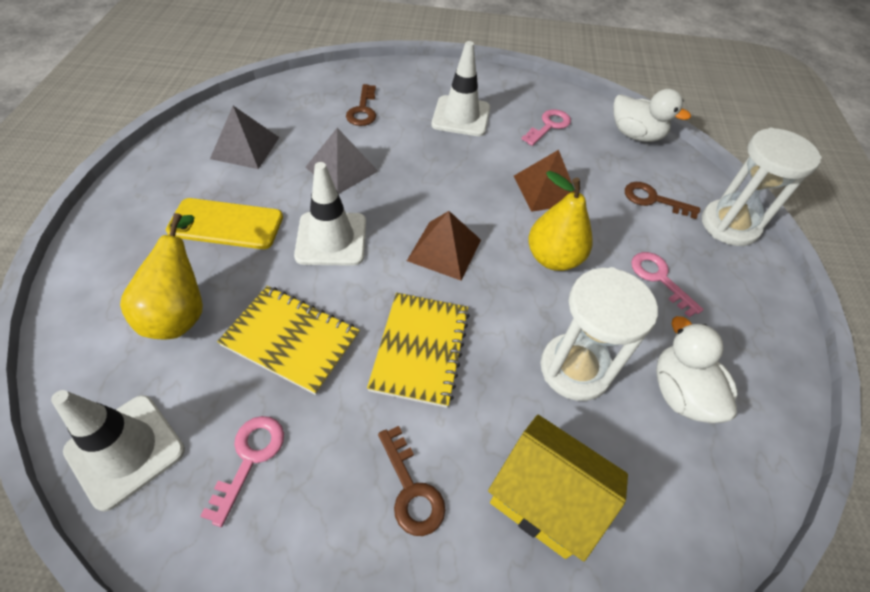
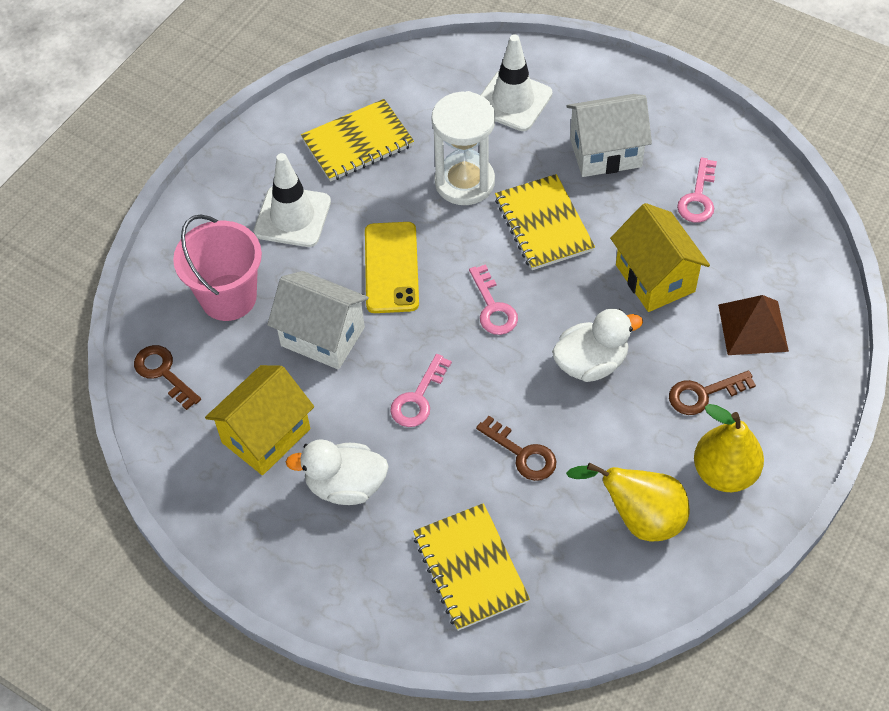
brown pyramid: [407,211,481,280] [514,150,575,212] = 2 -> [718,295,789,355] = 1
grey pyramid: [210,106,279,169] [305,128,378,194] = 2 -> none = 0
pink bucket: none = 0 -> [173,215,262,321] = 1
white hourglass: [540,267,658,401] [702,128,822,246] = 2 -> [431,91,495,205] = 1
white house: none = 0 -> [267,271,369,370] [567,94,652,177] = 2
white traffic cone: [51,390,185,512] [294,162,366,266] [432,41,490,136] = 3 -> [254,153,331,247] [481,34,553,131] = 2
yellow house: [488,415,628,562] = 1 -> [205,365,314,475] [610,203,710,312] = 2
yellow notebook: [217,286,360,395] [367,293,470,408] = 2 -> [301,99,414,182] [413,503,530,631] [495,174,595,270] = 3

